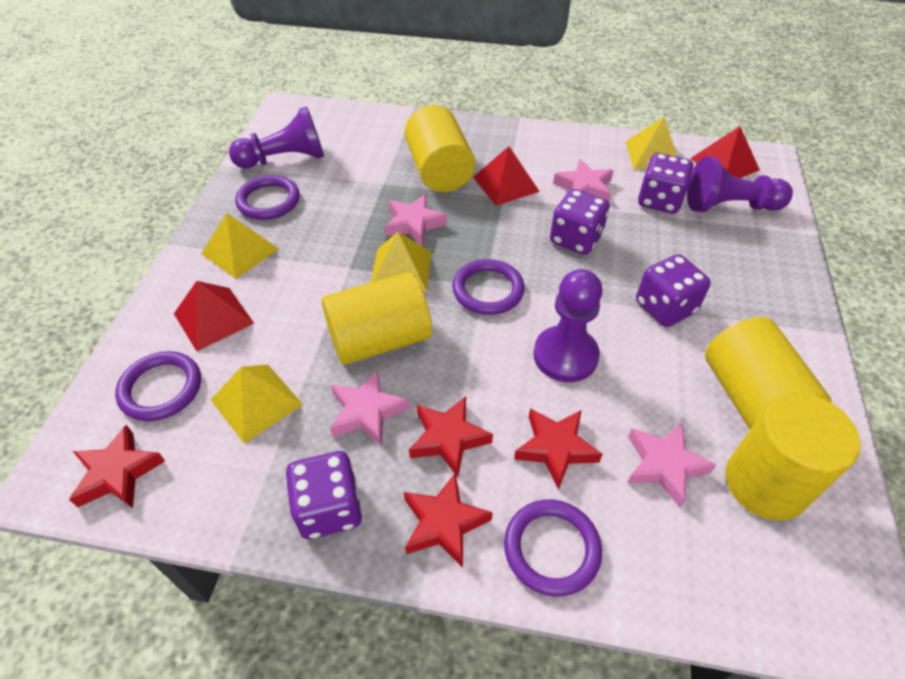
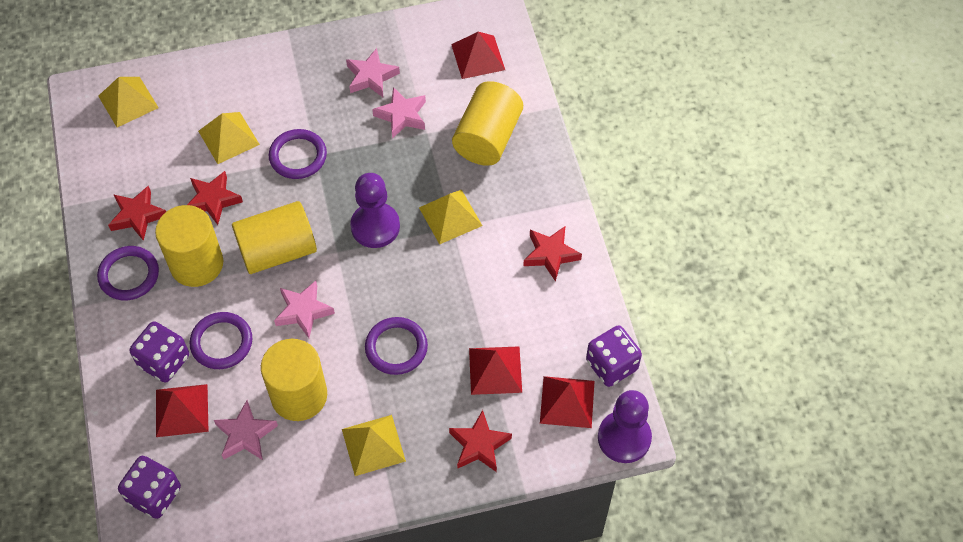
purple dice: [286,451,362,539] [550,189,610,255] [636,254,711,327] [638,153,693,214] = 4 -> [118,456,181,519] [130,321,189,383] [586,325,642,387] = 3
purple pawn: [229,107,324,169] [534,269,603,382] [687,156,793,212] = 3 -> [350,173,400,248] [598,390,652,463] = 2
red pyramid: [174,281,254,351] [473,146,540,206] [690,126,760,178] = 3 -> [156,384,209,437] [451,32,505,79] [469,346,522,395] [540,376,595,428] = 4

